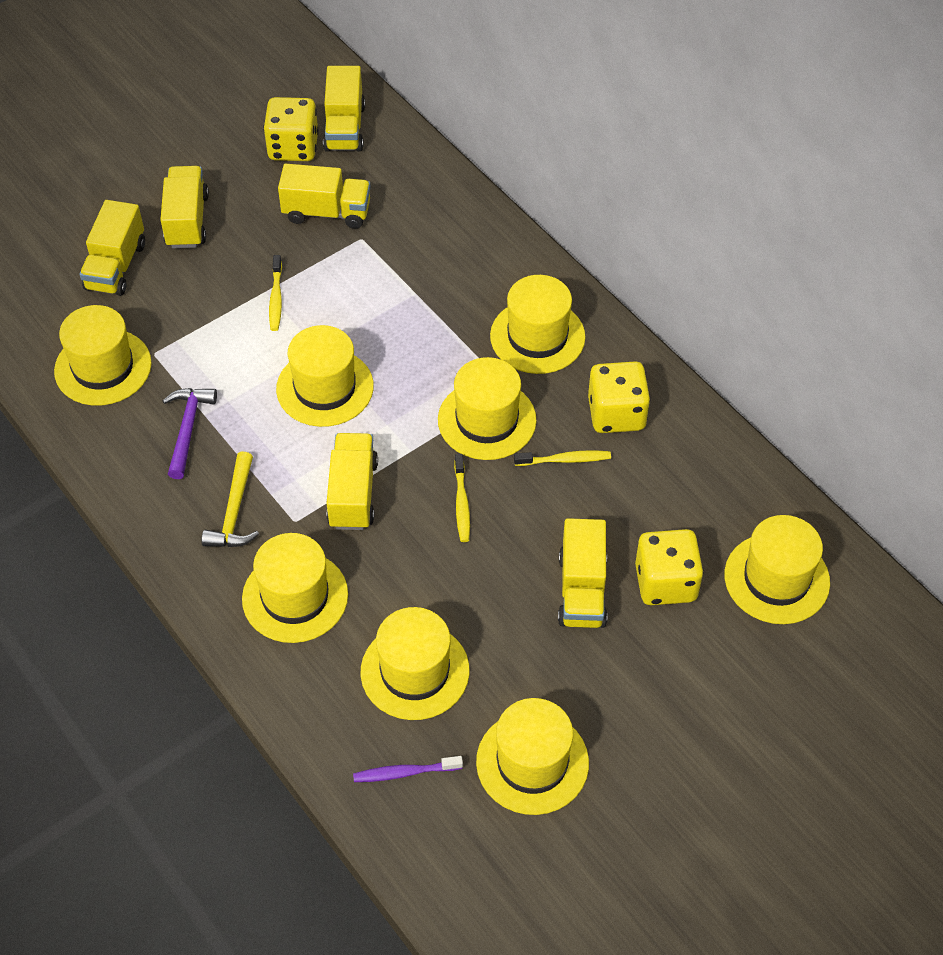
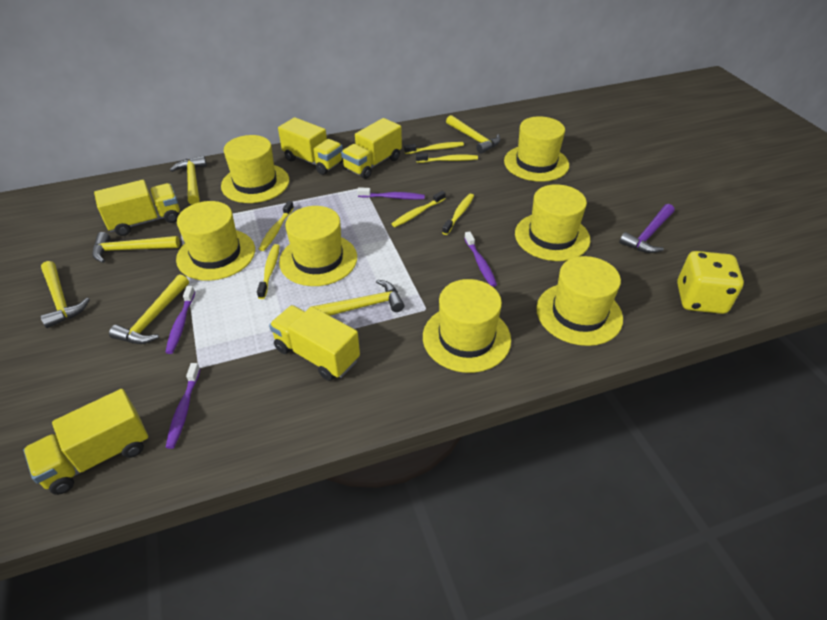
purple toothbrush: [353,756,463,782] = 1 -> [165,286,195,354] [165,363,200,449] [357,187,425,200] [464,231,497,287] = 4
yellow dice: [263,97,319,161] [588,361,650,433] [635,529,704,605] = 3 -> [677,251,744,314] = 1
yellow hammer: [201,451,259,547] = 1 -> [40,261,90,328] [92,232,180,263] [109,274,189,344] [170,156,207,205] [309,279,405,316] [446,115,501,154] = 6
yellow hat: [54,305,152,406] [242,533,348,643] [276,325,374,427] [361,607,470,720] [438,357,537,460] [476,698,589,815] [490,275,585,374] [724,515,830,624] = 8 -> [176,201,255,281] [221,135,289,203] [279,206,357,286] [423,279,511,373] [504,116,569,182] [515,184,590,261] [536,256,623,346] = 7
yellow toothbrush: [269,255,282,331] [454,454,470,542] [514,450,611,466] = 3 -> [257,244,280,299] [259,201,294,251] [392,191,446,227] [404,142,464,154] [416,153,478,163] [442,194,474,235] = 6
yellow truck: [79,200,145,296] [160,166,209,248] [278,164,371,229] [323,66,365,152] [326,433,378,530] [558,518,607,628] = 6 -> [23,389,148,495] [94,180,180,236] [269,305,360,381] [278,117,343,175] [341,118,402,179] = 5

